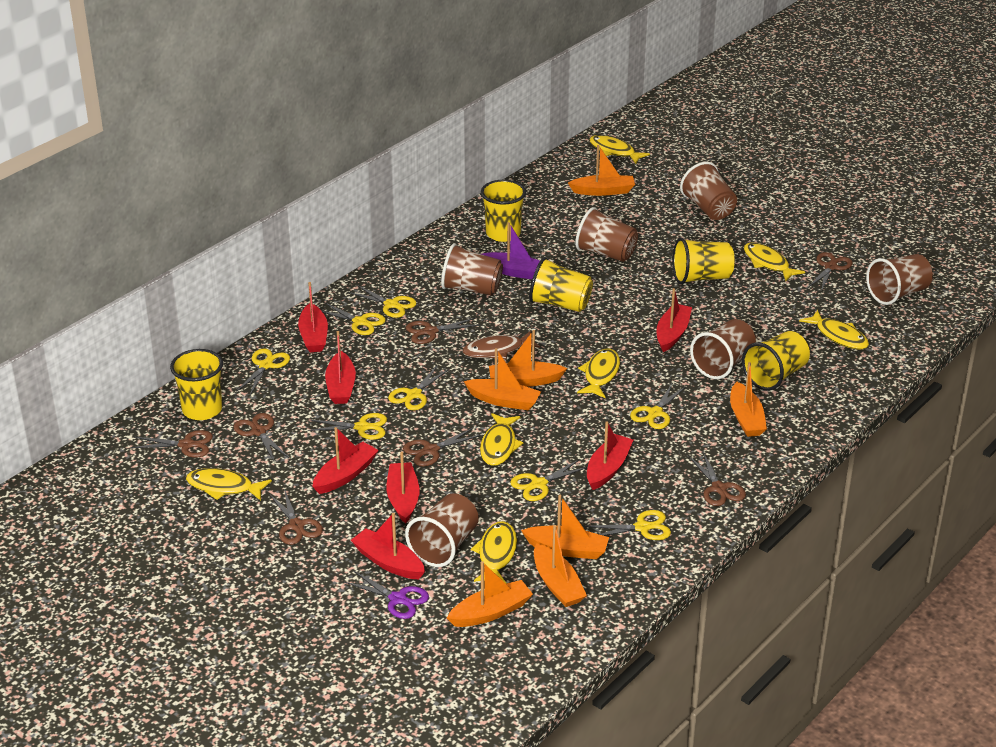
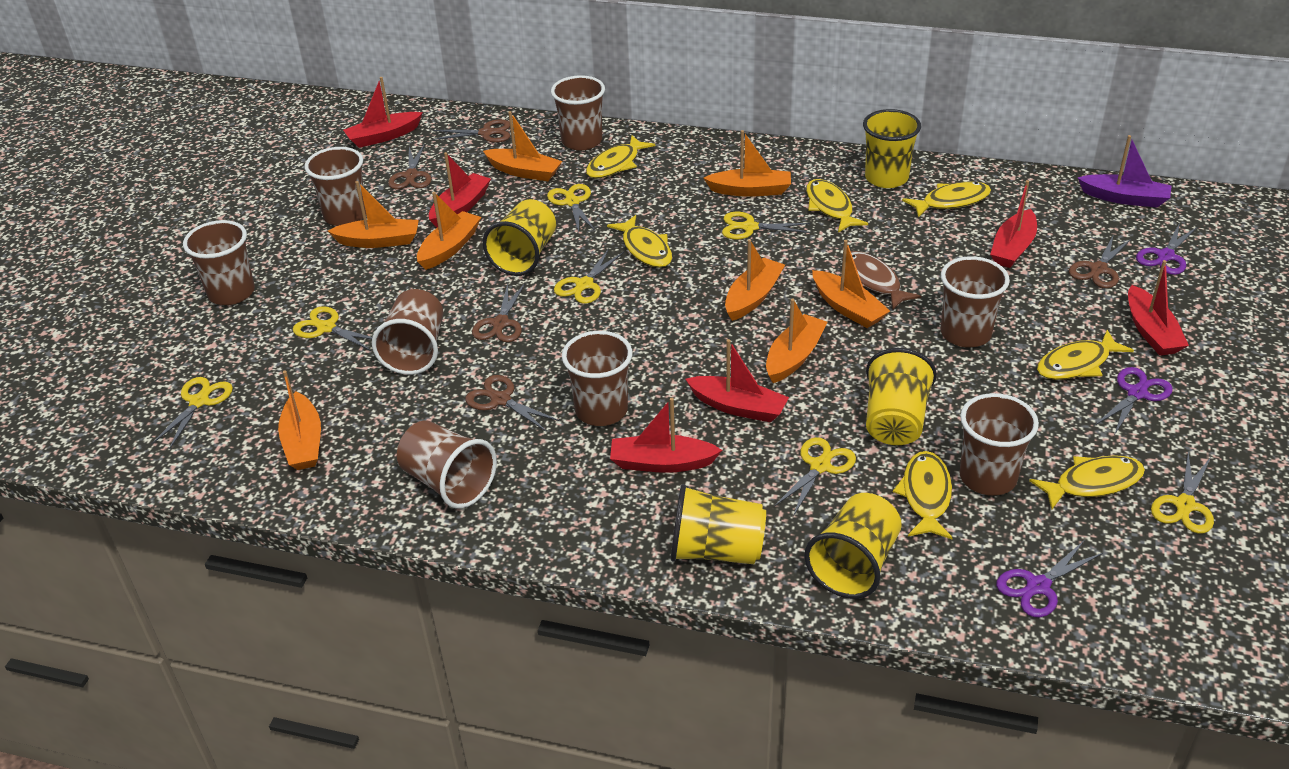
brown cup: [405,493,479,567] [441,243,503,296] [575,207,638,262] [680,162,737,220] [690,319,756,379] [866,254,933,305] = 6 -> [183,220,255,305] [305,147,366,226] [372,289,443,375] [397,420,497,509] [551,75,605,151] [562,331,633,426] [941,256,1010,348] [960,393,1039,496] = 8
brown scissors: [131,430,213,457] [234,413,289,463] [269,489,323,545] [403,427,482,466] [406,318,480,344] [689,452,746,506] [809,252,852,292] = 7 -> [388,143,432,189] [432,119,510,143] [465,375,560,432] [472,283,525,342] [1069,234,1131,288] = 5
orange boat: [447,561,533,627] [463,348,541,410] [489,330,567,387] [521,495,609,559] [534,525,587,607] [568,145,635,196] [730,362,767,437] = 7 -> [278,370,321,470] [328,181,419,248] [417,192,481,270] [483,111,562,181] [703,130,791,197] [725,239,785,321] [766,298,828,383] [812,240,890,328] = 8
purple scissors: [343,571,429,619] = 1 -> [996,541,1103,617] [1095,367,1173,434] [1136,222,1197,275] = 3
red boat: [298,282,328,352] [313,427,379,494] [325,331,356,404] [351,513,425,579] [386,452,420,524] [587,421,633,490] [656,288,692,352] = 7 -> [343,77,423,148] [429,152,491,228] [610,398,722,473] [685,339,789,422] [990,180,1037,268] [1128,260,1189,356] = 6
yellow scissors: [236,348,290,395] [308,413,387,440] [322,302,386,335] [348,285,416,318] [388,366,449,410] [510,459,588,501] [585,510,671,540] [630,382,686,429] = 8 -> [151,377,233,449] [293,306,372,351] [547,184,596,232] [554,248,624,304] [722,212,811,240] [774,437,856,516] [1151,452,1214,534] = 7

